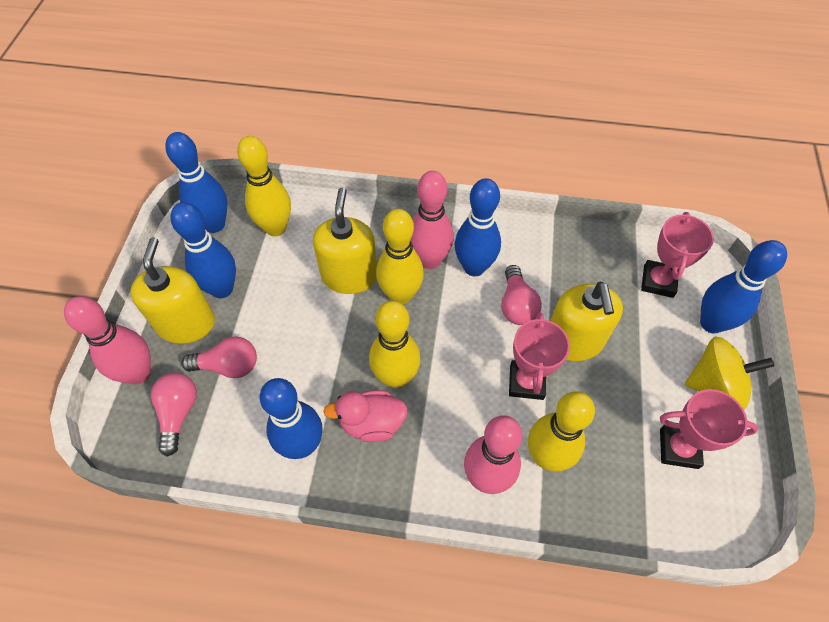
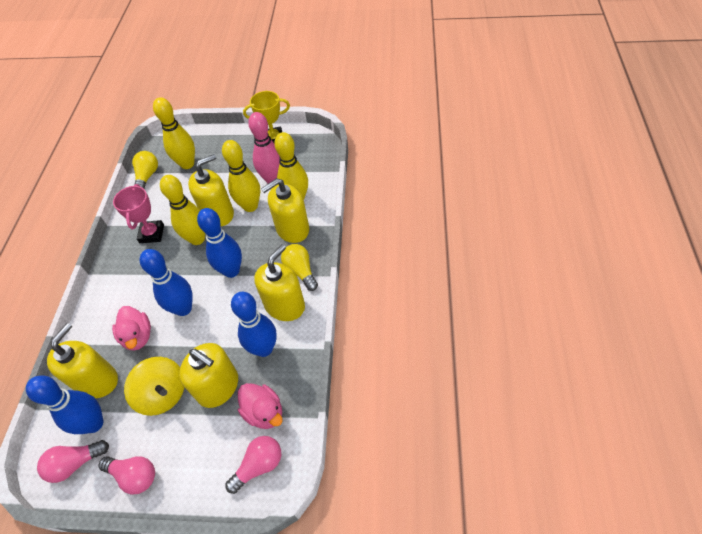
blue bowling pin: [165,132,228,233] [170,202,236,298] [260,378,323,459] [455,178,501,276] [700,240,787,333] = 5 -> [26,375,103,434] [139,249,193,316] [197,208,242,278] [231,292,277,357] = 4
pink bowling pin: [64,296,151,384] [411,171,453,269] [464,415,522,494] = 3 -> [248,112,280,184] = 1
pink duck: [323,390,408,442] = 1 -> [112,306,151,351] [238,383,283,429] = 2
pink trophy: [509,312,570,400] [641,212,714,298] [660,389,758,469] = 3 -> [113,184,164,243] = 1
yellow light bulb: none = 0 -> [132,151,158,189] [281,244,318,291] = 2
yellow soap dispenser: [130,237,215,344] [313,187,377,294] [550,282,623,361] = 3 -> [47,323,118,399] [179,343,238,408] [188,154,234,226] [254,244,305,321] [261,178,309,243] = 5
yellow trophy: none = 0 -> [243,91,290,142] = 1

